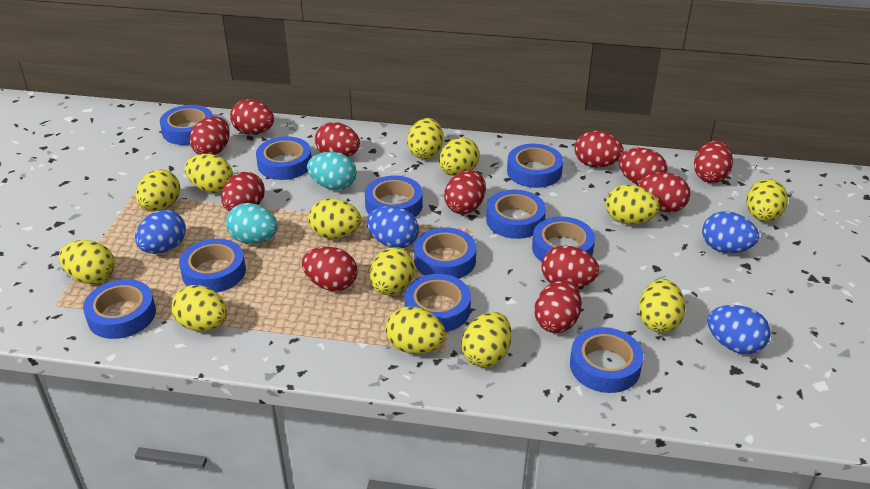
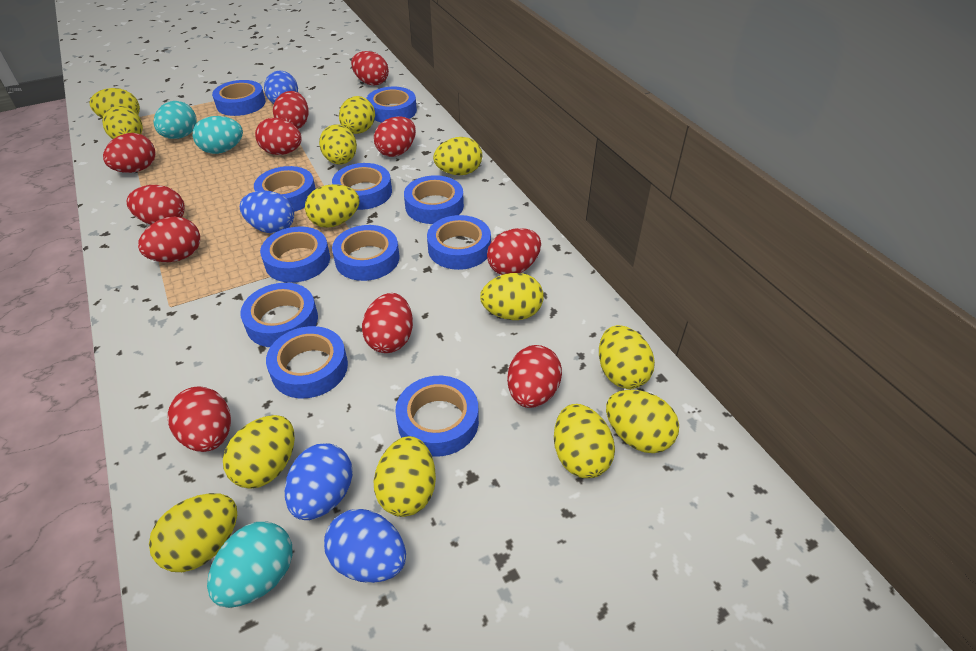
red egg: [189,116,230,155] [221,172,265,212] [230,99,274,135] [302,247,357,291] [315,122,360,157] [444,170,486,214] [534,280,582,333] [541,246,599,288] [575,130,624,167] [618,148,668,185] [638,172,690,213] [694,141,733,183] = 12 -> [103,133,156,173] [127,185,185,225] [138,217,200,262] [168,386,231,452] [255,118,302,155] [273,91,309,129] [351,51,389,85] [362,293,413,353] [374,116,416,157] [487,228,541,275] [507,345,562,408] = 11
turquoise egg: [226,203,278,244] [307,152,357,190] = 2 -> [154,101,197,139] [193,116,243,154] [207,522,293,608] = 3

